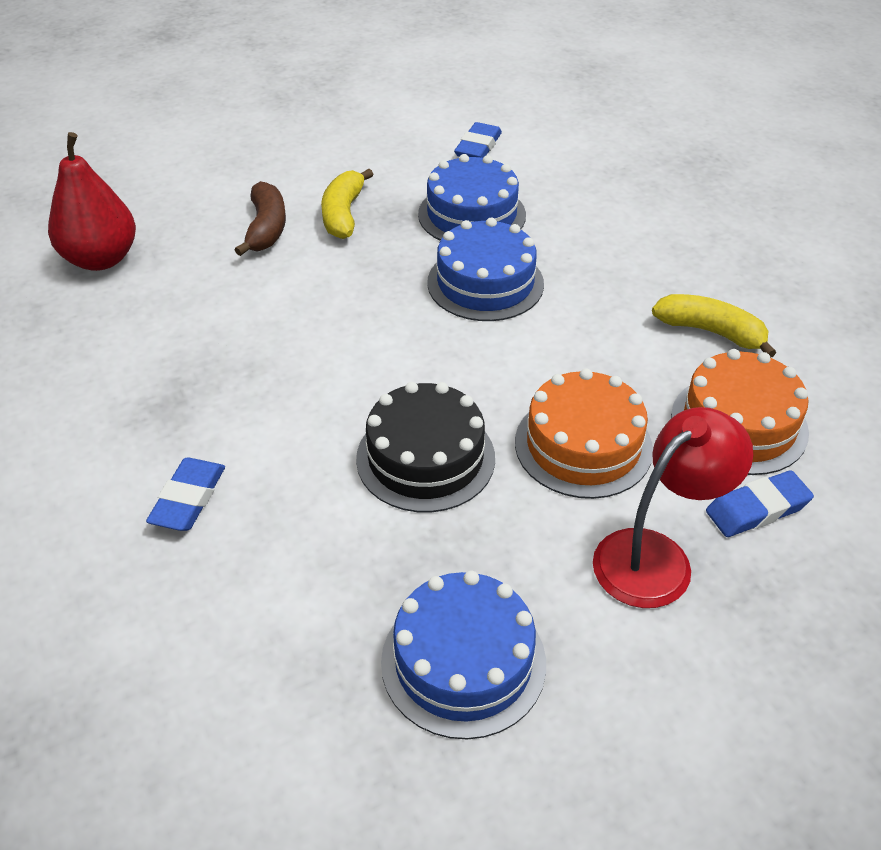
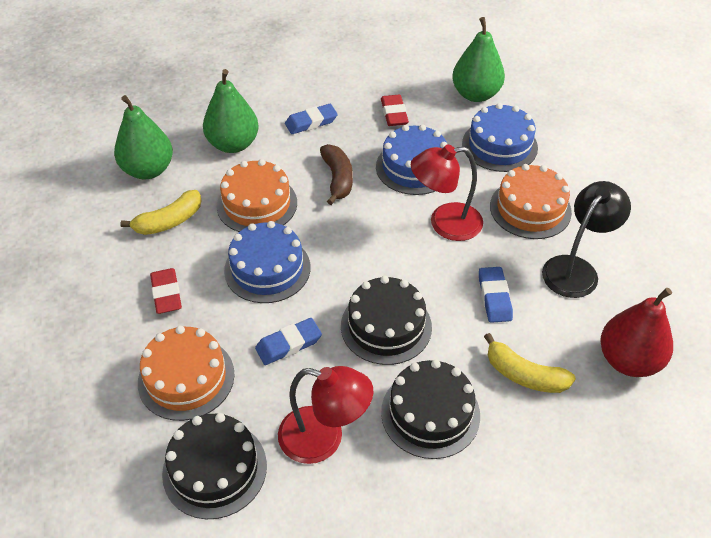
black cake: [356,382,495,512] = 1 -> [162,413,267,519] [341,276,432,365] [381,359,480,459] = 3
black lamp: none = 0 -> [542,181,631,298] = 1
green pear: none = 0 -> [114,95,173,179] [203,69,259,153] [452,17,505,102] = 3
orange cake: [515,369,653,499] [671,349,809,475] = 2 -> [138,326,235,421] [217,159,297,232] [490,164,572,239] = 3
red eraser: none = 0 -> [150,268,182,314] [381,95,409,126] = 2
red lamp: [593,407,753,608] = 1 -> [278,366,373,464] [411,145,483,241] = 2

